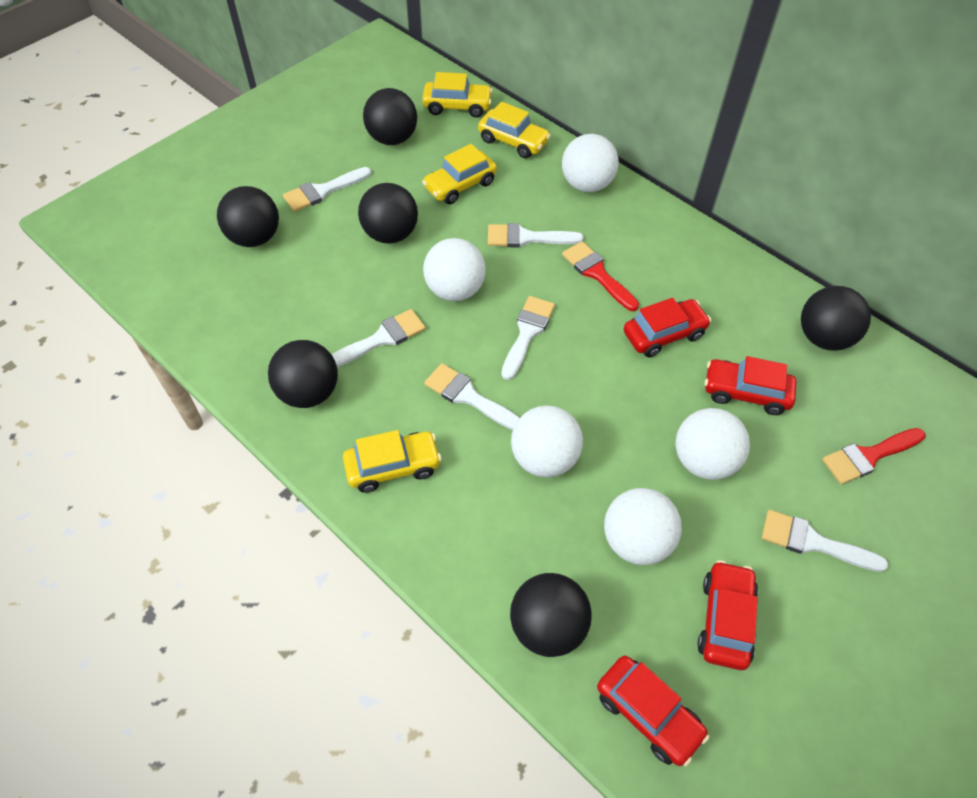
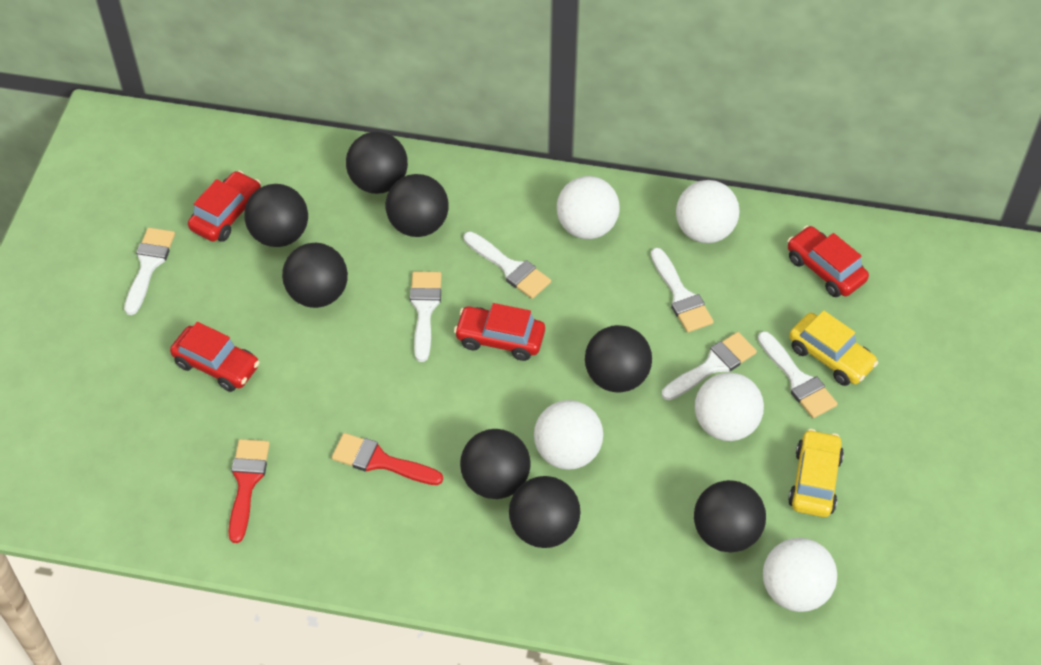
black ball: [217,186,279,247] [268,340,338,408] [358,183,418,244] [363,88,417,145] [510,573,592,657] [801,286,871,351] = 6 -> [244,184,308,247] [282,243,348,308] [346,132,408,194] [386,174,449,237] [460,429,531,499] [509,476,581,548] [585,325,652,393] [694,480,766,553] = 8
yellow car: [343,430,442,493] [422,72,493,117] [422,144,497,204] [478,102,551,158] = 4 -> [788,429,844,517] [789,310,878,386] = 2

